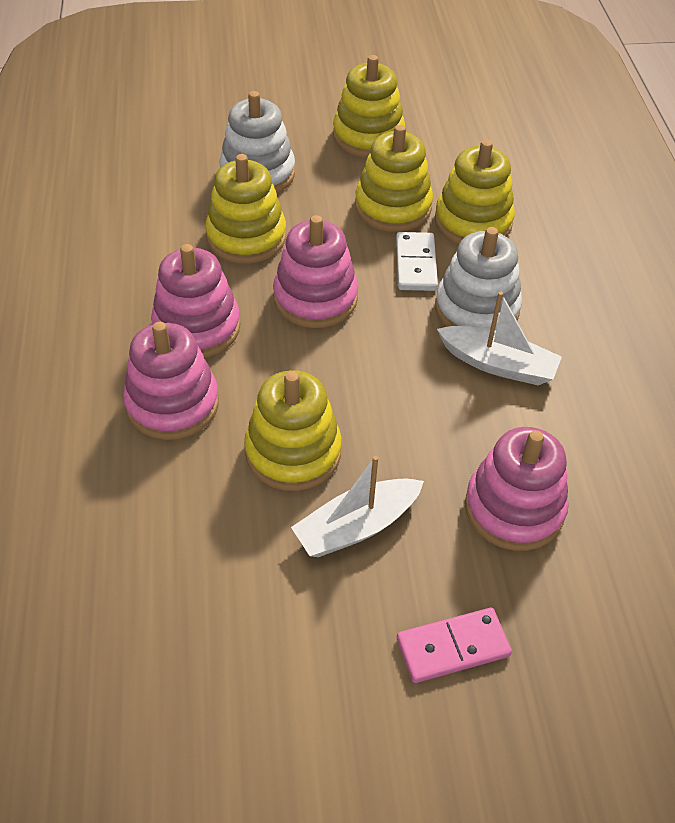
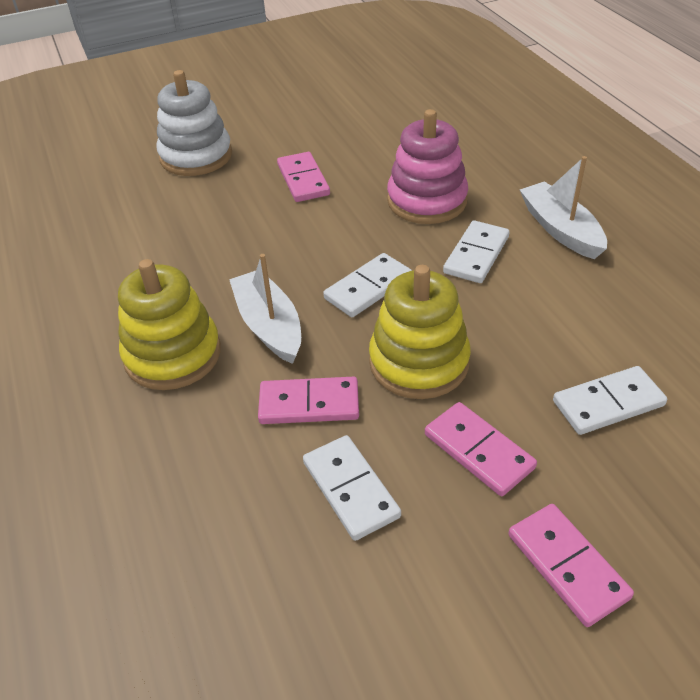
pink domino: [397,608,512,683] = 1 -> [258,377,359,424] [277,152,330,202] [425,402,537,496] [508,504,634,627] = 4
pink stacking toy: [123,322,219,440] [151,244,240,358] [273,215,358,328] [465,427,569,551] = 4 -> [387,109,468,224] = 1
white domino: [396,232,438,291] = 1 -> [303,435,401,541] [323,253,412,317] [443,221,510,283] [553,366,667,435] = 4
white stacking toy: [219,91,295,193] [435,227,522,330] = 2 -> [156,70,232,176] = 1
yellow stacking toy: [205,154,286,264] [244,370,342,491] [333,55,405,158] [355,125,433,232] [435,140,515,244] = 5 -> [118,259,221,390] [369,265,471,399] = 2

